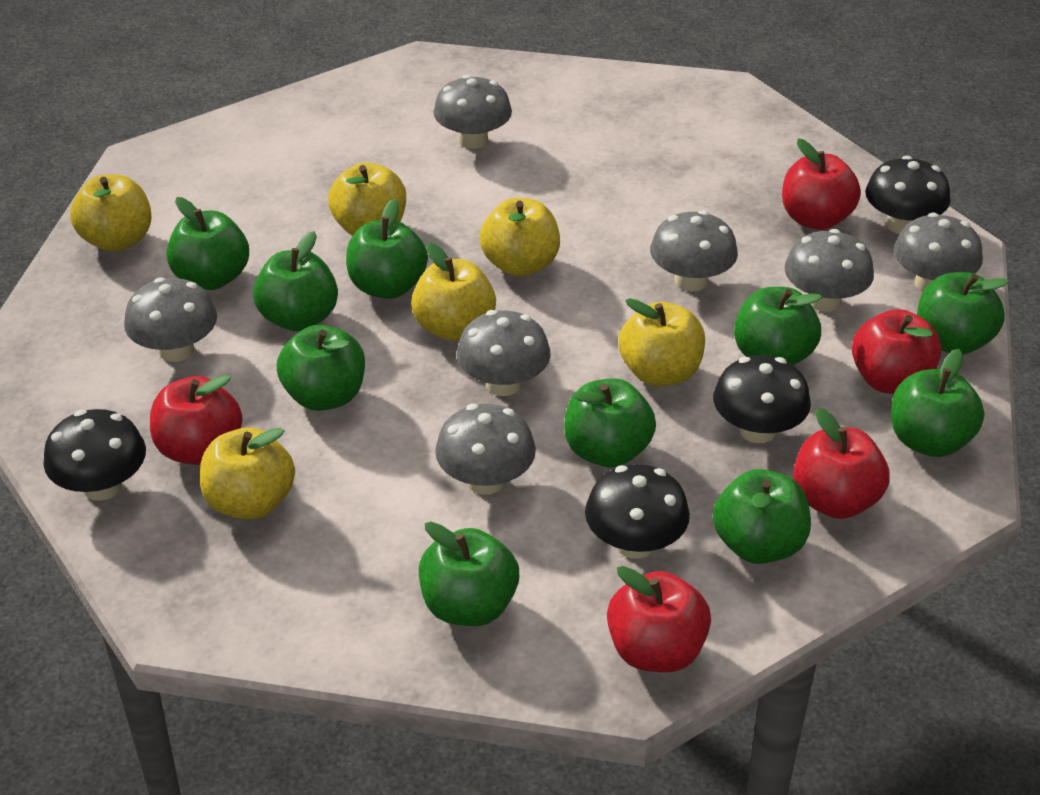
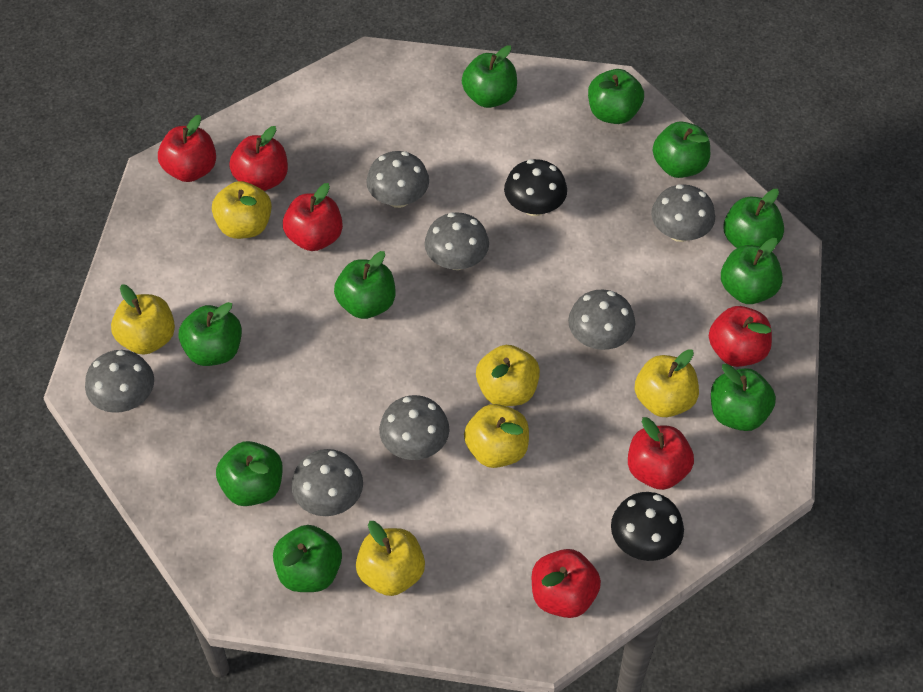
black mushroom: [43,409,146,501] [585,464,690,559] [713,355,811,443] [865,156,951,234] = 4 -> [504,159,567,216] [611,492,684,561] = 2
red apple: [150,375,243,465] [607,566,711,672] [782,139,861,230] [793,408,890,519] [852,309,941,394] = 5 -> [158,115,216,182] [229,126,288,191] [283,183,343,251] [532,549,601,618] [628,417,694,490] [709,306,772,367] = 6

